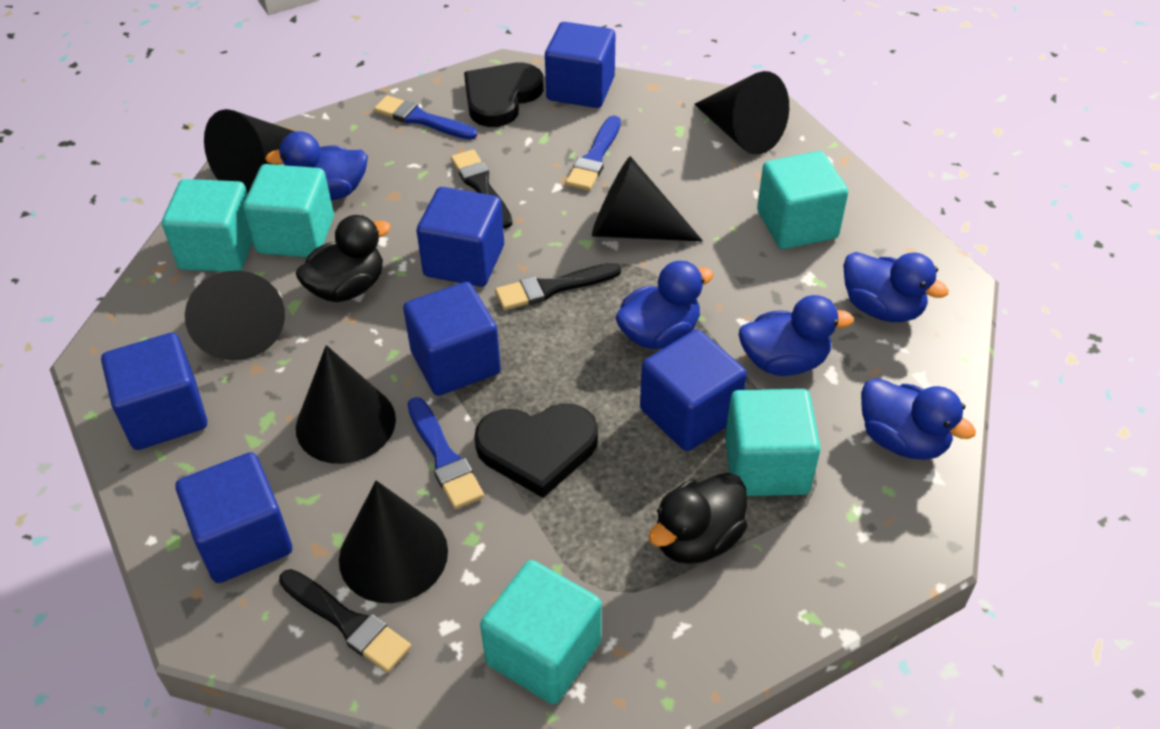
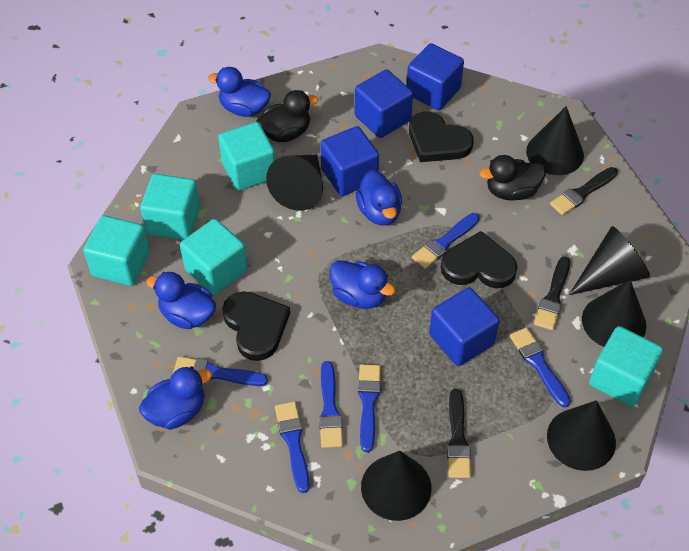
black heart: [464,62,544,127] [474,403,598,498] = 2 -> [222,291,290,361] [409,112,474,162] [441,231,517,288] = 3
blue brush: [374,95,477,140] [407,397,484,509] [566,116,621,191] = 3 -> [173,357,268,386] [275,401,310,493] [319,361,343,448] [358,364,381,452] [412,213,480,269] [510,328,571,408] = 6
blue cube: [101,332,207,450] [176,452,292,583] [403,282,501,396] [417,187,504,287] [545,22,615,108] [640,329,747,451] = 6 -> [320,126,379,196] [355,69,413,138] [407,43,464,110] [429,287,499,366] = 4

